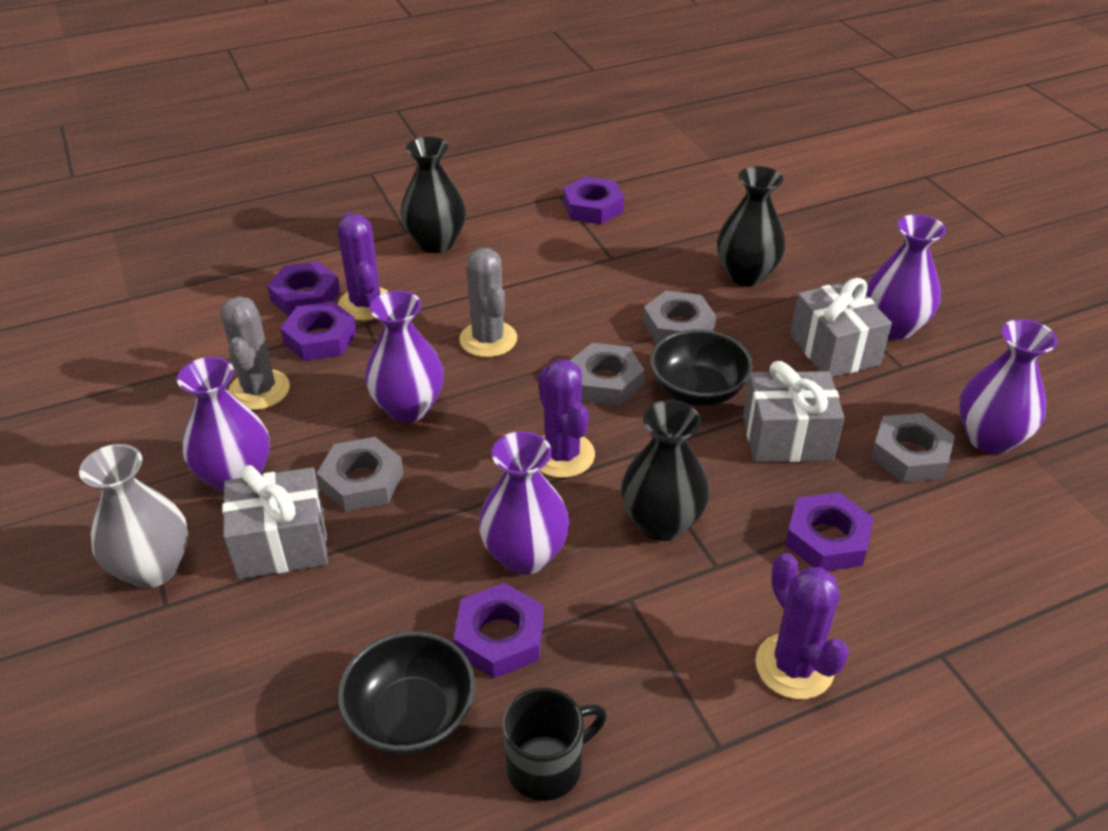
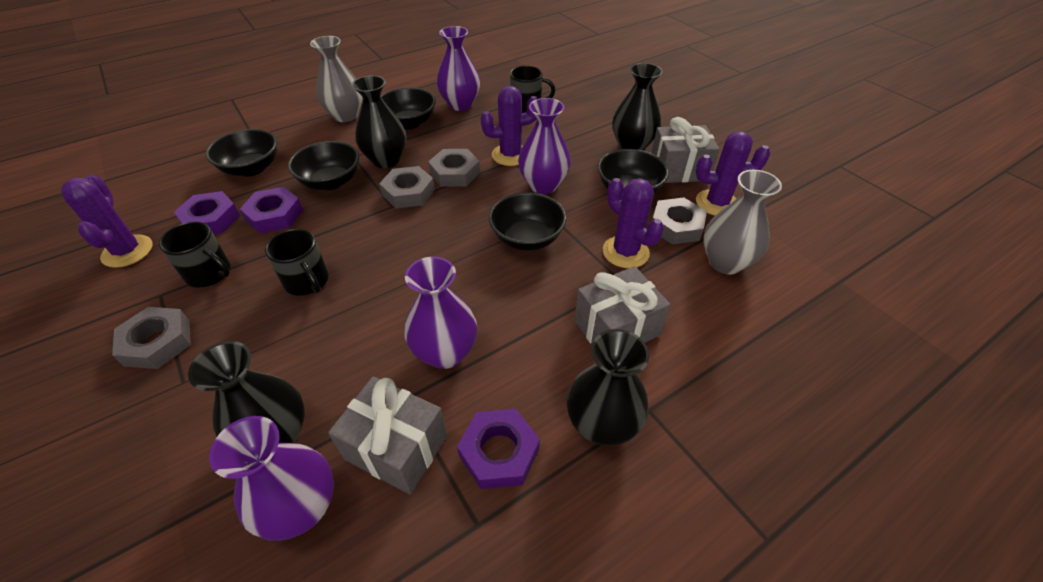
black bowl: [338,631,476,755] [650,329,753,406] = 2 -> [206,129,277,177] [288,141,359,190] [381,87,436,130] [489,192,566,251] [598,149,669,193] = 5
black mug: [503,688,607,801] = 1 -> [159,222,231,288] [265,229,329,296] [510,66,555,113] = 3
black vase: [400,136,466,253] [621,400,709,541] [717,166,786,286] = 3 -> [188,341,305,443] [352,75,406,168] [567,329,649,446] [612,63,663,151] = 4
grey cactus: [220,296,290,410] [459,248,517,357] = 2 -> none = 0
grey vase: [79,444,188,588] = 1 -> [310,36,363,122] [703,170,782,275] = 2
purple cactus: [338,212,389,321] [538,359,595,478] [755,553,849,699] = 3 -> [61,174,153,268] [481,86,537,166] [602,178,664,268] [696,131,770,216] = 4
purple nut: [267,262,340,317] [280,301,357,361] [454,583,543,678] [563,177,624,224] [785,492,874,571] = 5 -> [174,191,240,234] [240,187,303,234] [457,409,540,489] = 3
purple vase: [177,357,270,493] [365,291,444,423] [479,431,569,575] [866,214,946,340] [959,319,1058,454] = 5 -> [209,416,334,541] [404,257,477,369] [437,26,480,111] [518,98,571,194] = 4

